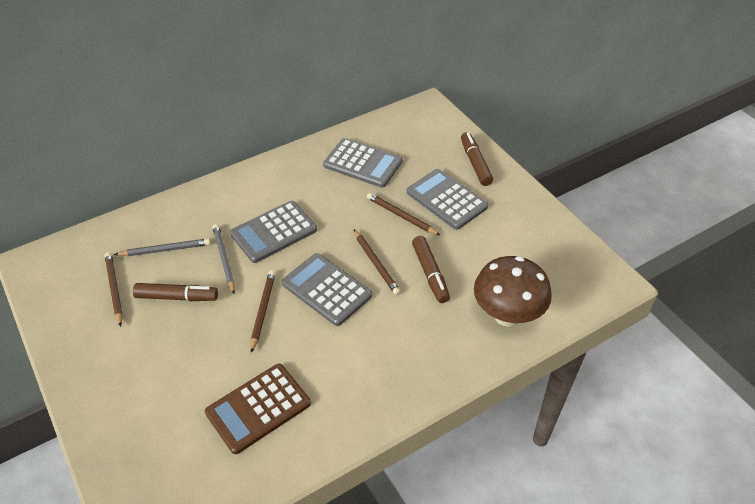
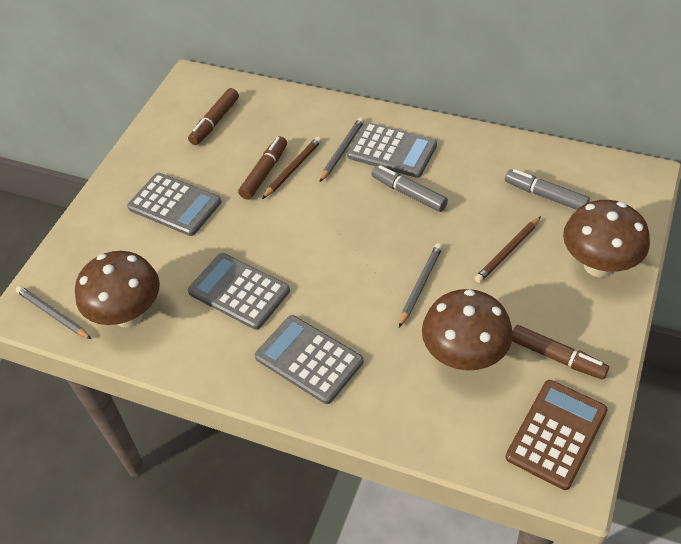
brown mushroom: [474,256,552,327] = 1 -> [75,251,160,328] [422,289,513,370] [563,200,650,277] = 3
brown pencil: [105,252,123,327] [251,270,276,353] [354,229,401,295] [367,193,441,236] = 4 -> [262,137,322,199] [474,216,541,283] = 2
grey marker: none = 0 -> [371,165,448,212] [505,169,590,210] = 2
grey pencil: [114,239,210,256] [212,224,235,294] = 2 -> [16,286,92,339] [320,117,364,182] [399,243,443,327] = 3

